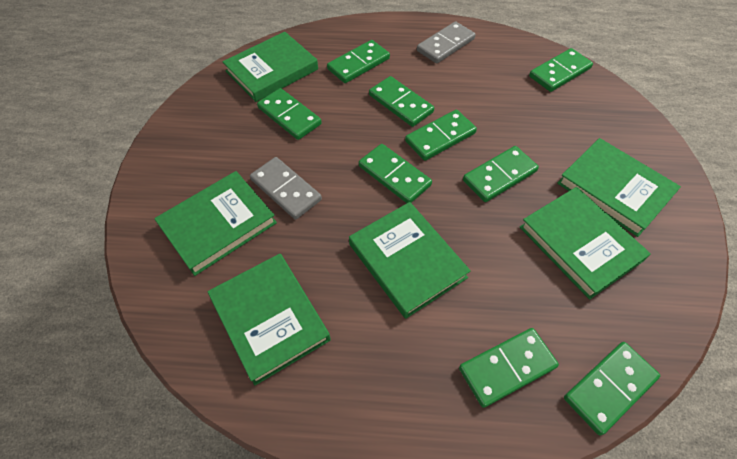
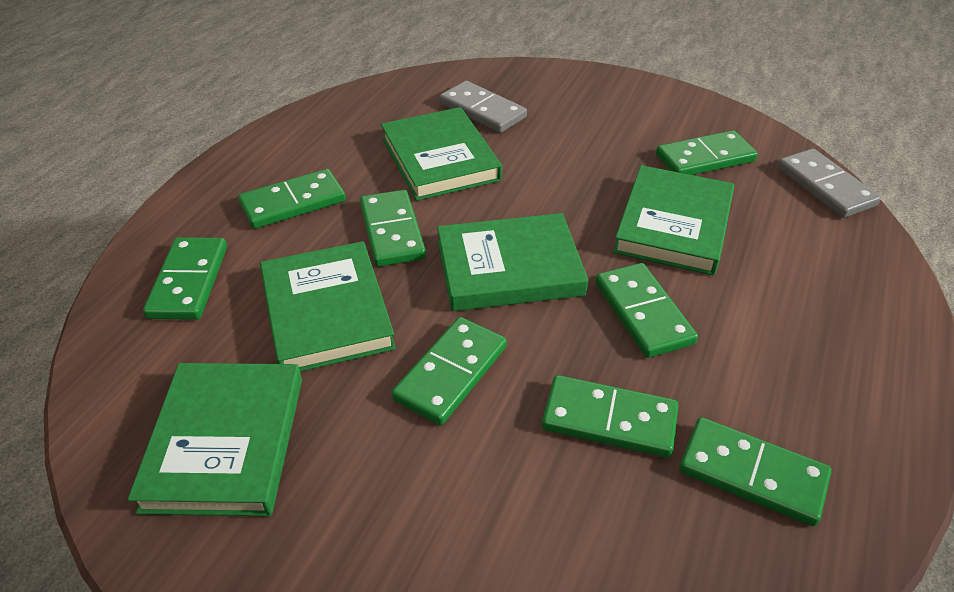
green book: [154,171,277,276] [207,254,331,385] [223,32,318,102] [349,202,471,319] [520,187,651,300] [557,138,681,237] = 6 -> [128,363,302,516] [260,241,396,372] [381,107,502,201] [437,213,588,311] [613,165,734,276] = 5
green domino: [257,88,322,140] [327,40,390,83] [359,144,432,203] [369,76,434,127] [405,110,477,161] [459,328,559,408] [463,146,539,202] [529,48,593,92] [564,342,660,435] = 9 -> [143,237,227,320] [238,169,346,229] [360,190,426,267] [392,317,507,425] [542,375,678,458] [595,263,698,358] [656,130,758,175] [679,417,832,526] = 8

